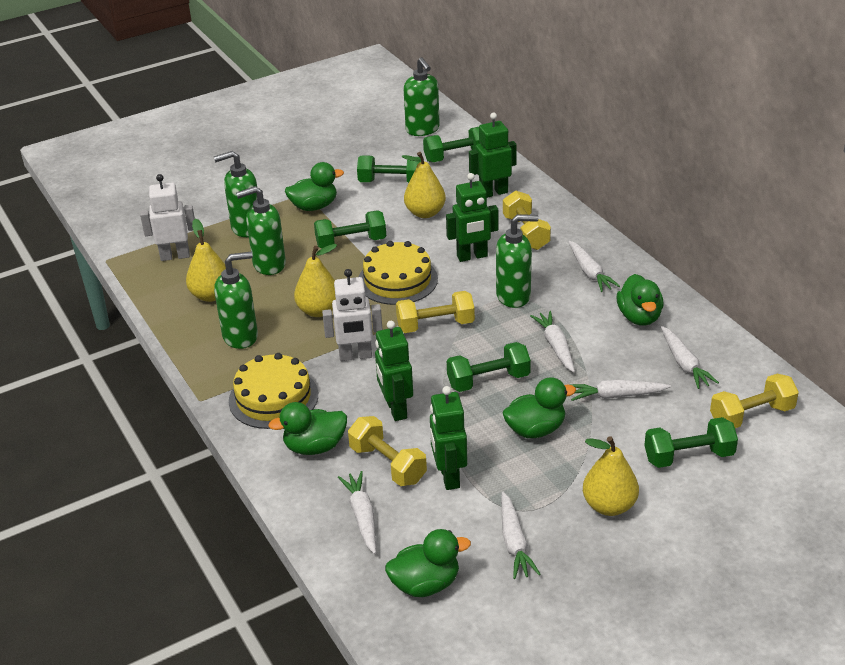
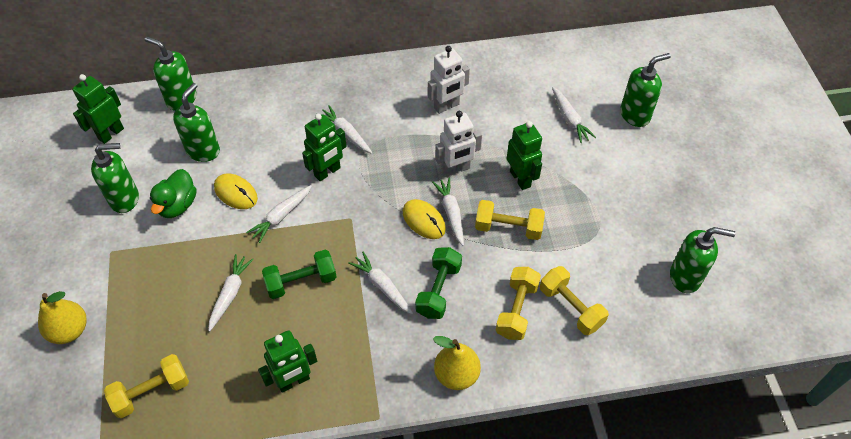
green duck: [268,402,347,455] [285,162,344,211] [385,529,471,597] [502,377,576,438] [617,274,663,326] = 5 -> [150,169,196,218] = 1
green dumbbell: [314,210,386,249] [357,155,421,183] [423,127,480,162] [447,342,531,392] [644,417,738,468] = 5 -> [262,250,336,299] [415,247,462,319] = 2
yellow cake: [229,353,318,429] [358,241,438,305] = 2 -> none = 0
yellow mouse: none = 0 -> [214,174,258,209] [403,199,446,239] = 2
yellow pear: [186,219,226,302] [294,244,337,317] [402,152,446,218] [583,436,639,516] = 4 -> [38,291,87,344] [433,336,481,390] = 2

